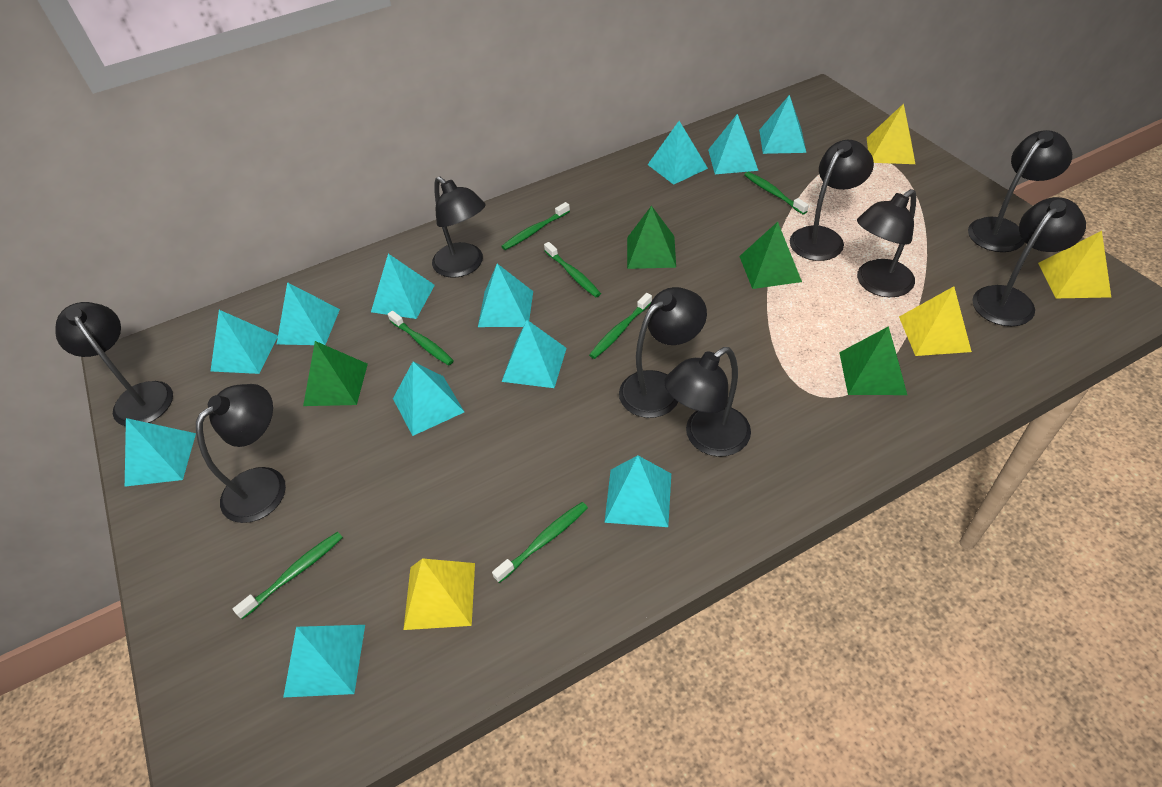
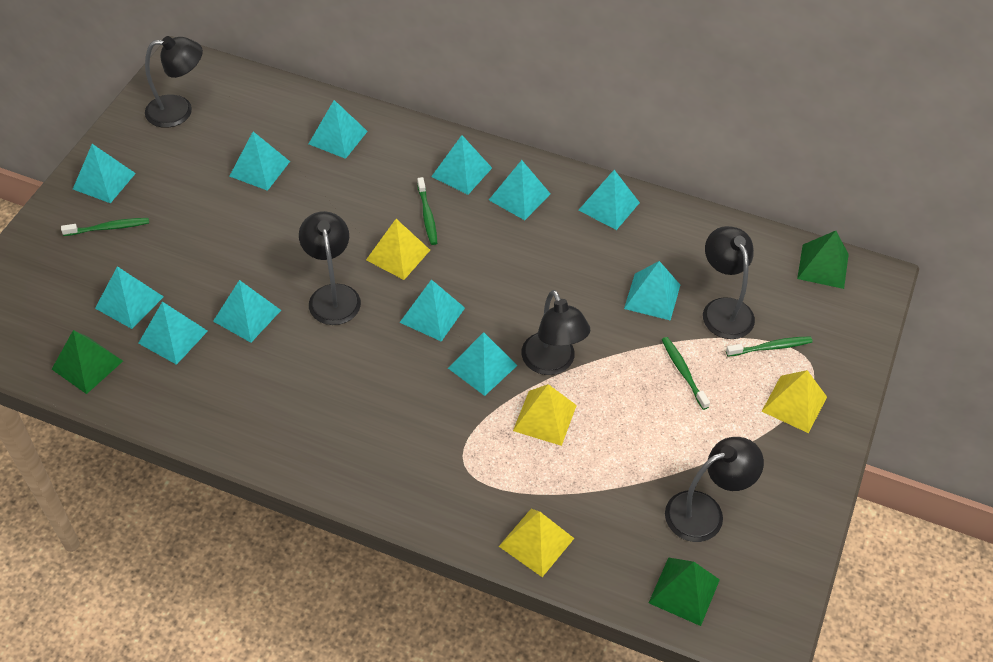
black lamp: [55,302,173,426] [196,384,286,523] [432,177,486,278] [619,287,707,418] [664,347,751,457] [790,140,874,261] [857,189,916,297] [968,130,1072,252] [972,197,1086,326] = 9 -> [145,36,203,128] [299,211,361,325] [521,290,591,375] [665,437,764,542] [703,226,755,339] = 5
green pyramid: [303,341,368,406] [627,206,676,269] [739,222,802,289] [839,326,907,395] = 4 -> [52,330,123,394] [649,558,720,626] [797,231,849,289] = 3
green toothbrush: [233,532,343,619] [388,311,454,366] [492,502,588,583] [501,202,570,250] [544,242,601,297] [589,293,652,359] [744,172,809,215] = 7 -> [61,218,149,236] [417,177,437,245] [662,337,710,410] [726,336,813,357] = 4

